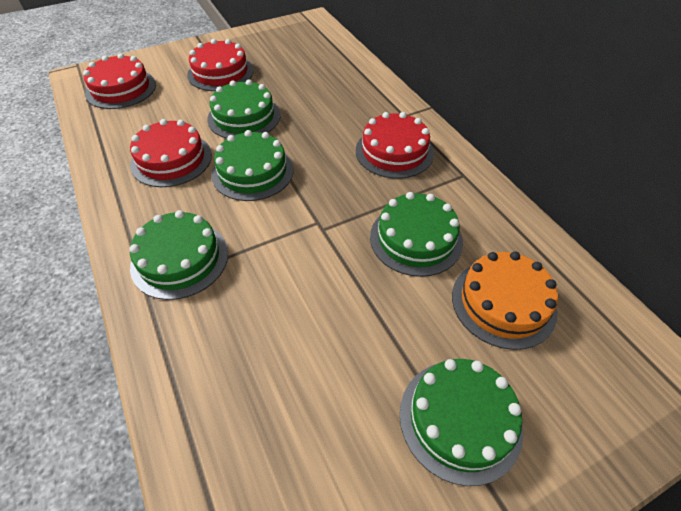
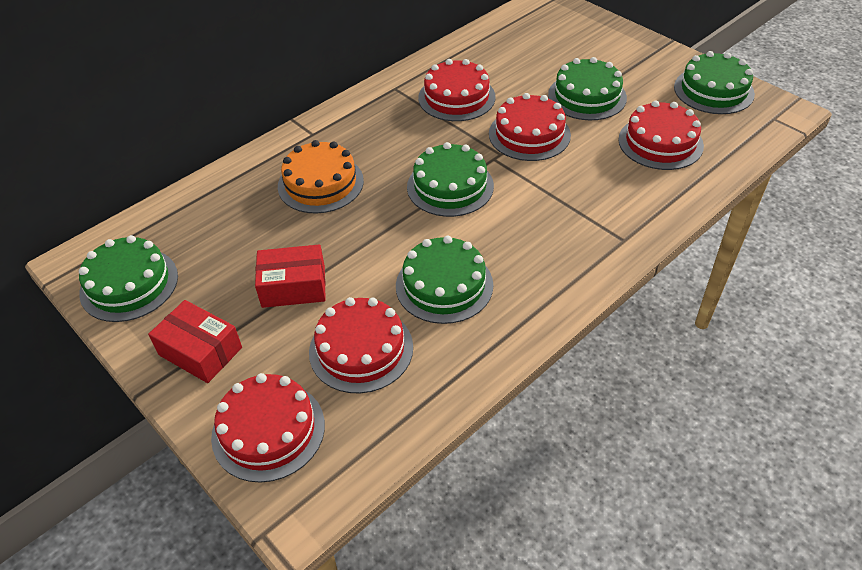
red box: none = 0 -> [148,300,242,383] [255,244,326,308] = 2
red cake: [83,53,156,109] [130,119,212,187] [187,39,254,91] [356,112,434,179] = 4 -> [211,373,325,483] [309,297,413,393] [418,59,495,121] [489,93,571,161] [618,100,704,170] = 5

